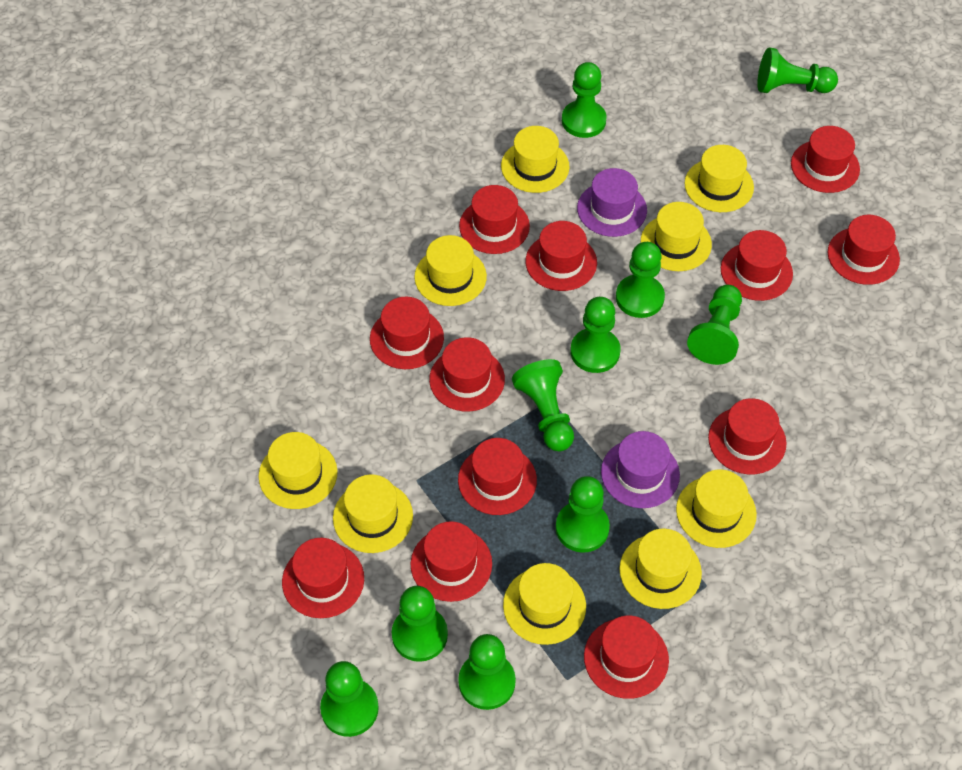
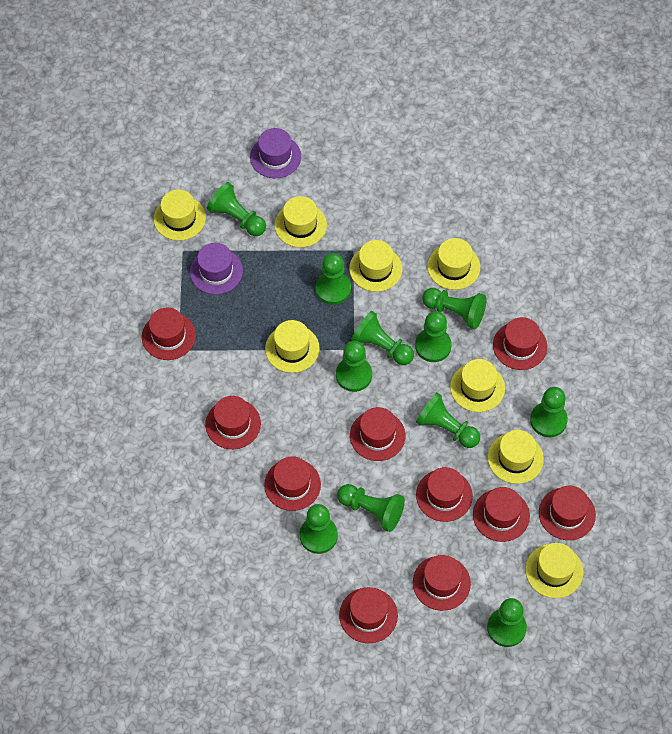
green pawn: [320,661,379,737] [392,586,448,662] [458,634,516,710] [512,359,574,451] [556,476,610,553] [562,62,607,138] [570,297,621,373] [616,242,665,318] [687,285,742,365] [757,47,838,93] = 10 -> [207,182,266,236] [300,504,338,554] [316,253,351,305] [336,341,372,392] [337,484,405,532] [351,311,414,365] [415,311,452,362] [416,392,480,448] [422,288,486,329] [487,598,527,647] [530,387,568,437] = 11
red hat: [282,538,364,618] [370,297,444,369] [410,521,492,602] [429,337,505,411] [458,438,537,515] [459,185,530,254] [526,221,597,291] [584,615,669,699] [708,398,787,474] [721,230,793,301] [791,126,860,193] [828,215,900,285] = 12 -> [142,308,196,360] [205,396,261,449] [264,456,321,511] [339,587,398,643] [350,407,405,461] [413,555,471,611] [416,467,473,522] [473,487,530,542] [493,317,547,370] [539,486,596,540] = 10
yellow hat: [258,432,338,509] [333,474,413,553] [414,235,487,306] [501,126,569,193] [503,563,586,645] [620,529,702,609] [641,202,712,271] [676,469,757,548] [684,145,754,212] = 9 -> [154,190,206,241] [265,320,320,373] [274,196,327,248] [349,240,402,292] [427,238,480,290] [450,359,505,412] [488,430,544,484] [525,543,583,598] = 8

